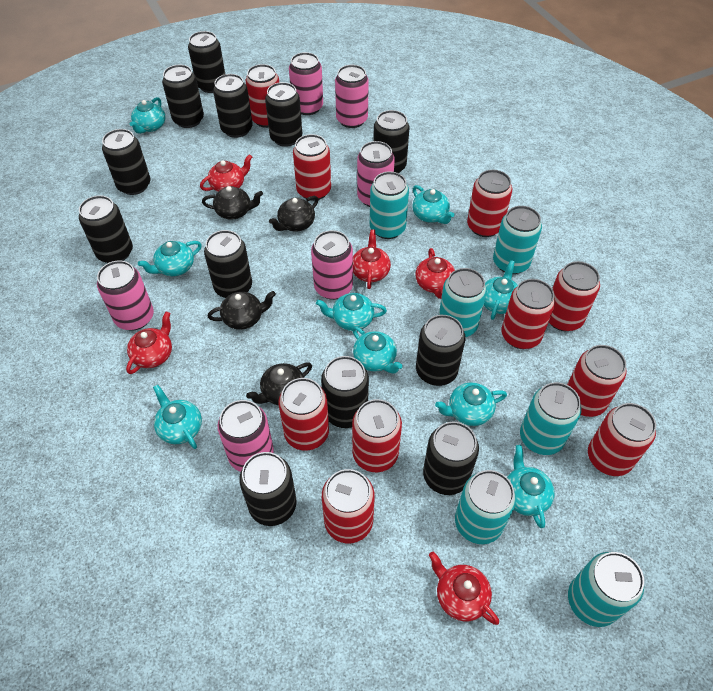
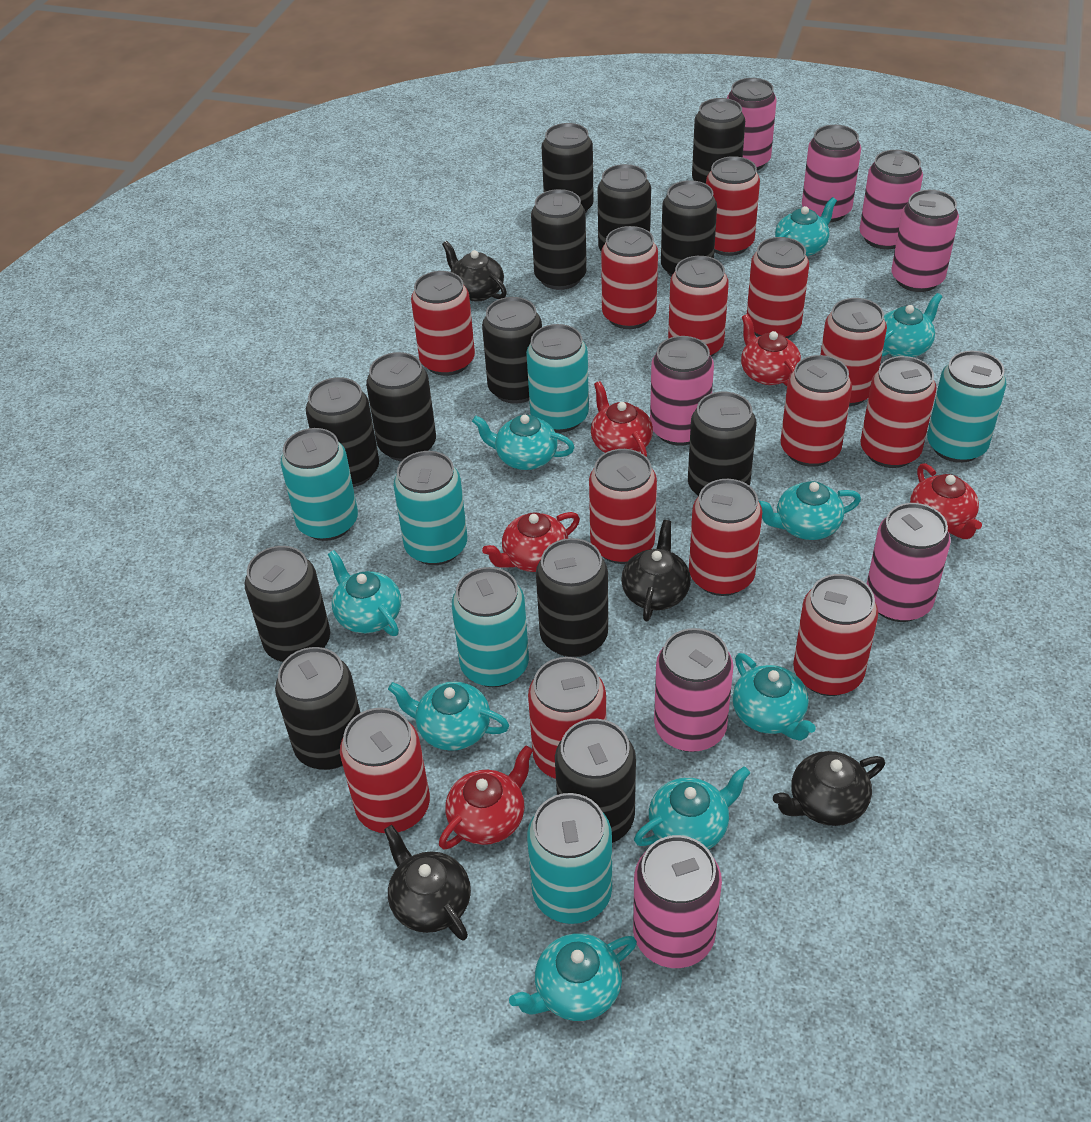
black can: [79,195,133,263] [102,129,150,195] [162,65,204,128] [188,31,225,93] [204,230,252,298] [213,74,253,138] [239,452,297,526] [265,82,302,147] [321,356,369,428] [373,110,409,173] [416,315,466,386] [423,422,479,495] = 12 -> [244,546,330,662] [275,647,361,770] [306,377,379,487] [366,352,436,461] [482,297,542,404] [531,189,587,290] [536,538,608,658] [542,123,594,213] [555,719,636,843] [598,164,651,251] [661,180,717,276] [688,392,757,497] [692,98,745,184] = 13
pink can: [97,261,154,331] [218,400,274,472] [289,52,323,115] [311,230,353,300] [335,65,369,128] [357,141,395,207] = 6 -> [633,835,722,968] [650,336,714,446] [654,628,734,752] [727,78,777,170] [802,125,861,222] [860,150,923,249] [867,503,951,622] [891,190,959,292] = 8
red can: [245,64,280,128] [278,378,329,451] [293,134,331,201] [322,469,375,543] [352,399,402,472] [467,170,512,237] [501,279,555,349] [549,261,600,331] [567,345,627,417] [588,403,656,476] = 10 -> [340,708,430,833] [411,271,475,376] [528,657,606,779] [589,449,657,564] [601,226,658,329] [668,256,729,357] [689,479,762,596] [706,156,760,256] [747,237,809,339] [780,355,852,467] [793,574,878,696] [820,298,887,406] [860,356,937,468] = 13

